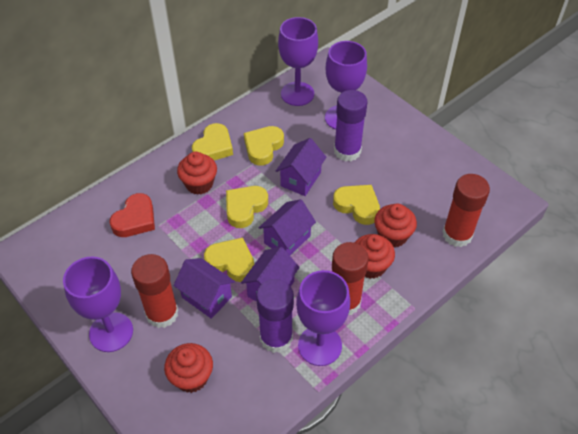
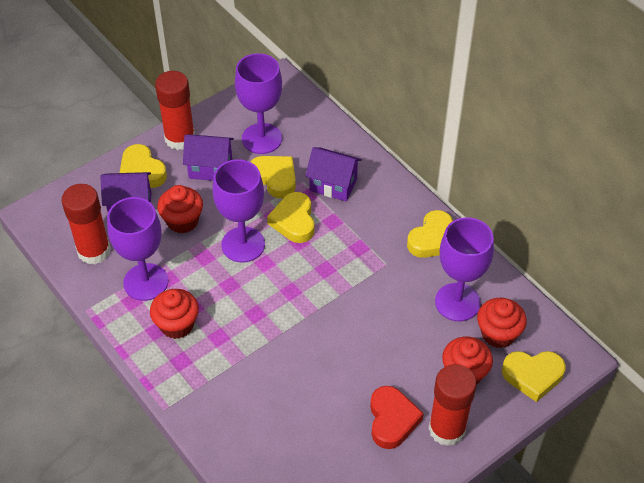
purple glue stick: [256,279,294,353] [334,90,368,161] = 2 -> none = 0
purple house: [173,258,235,319] [241,247,300,301] [259,199,316,255] [276,138,326,196] = 4 -> [100,172,151,212] [183,134,234,181] [305,147,362,201] = 3

